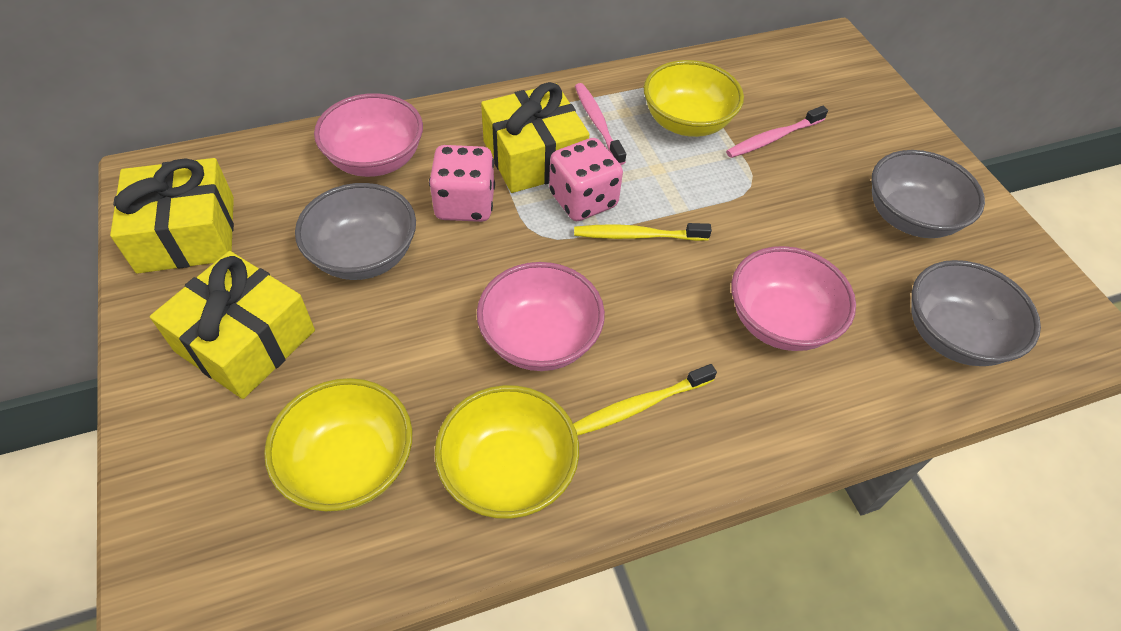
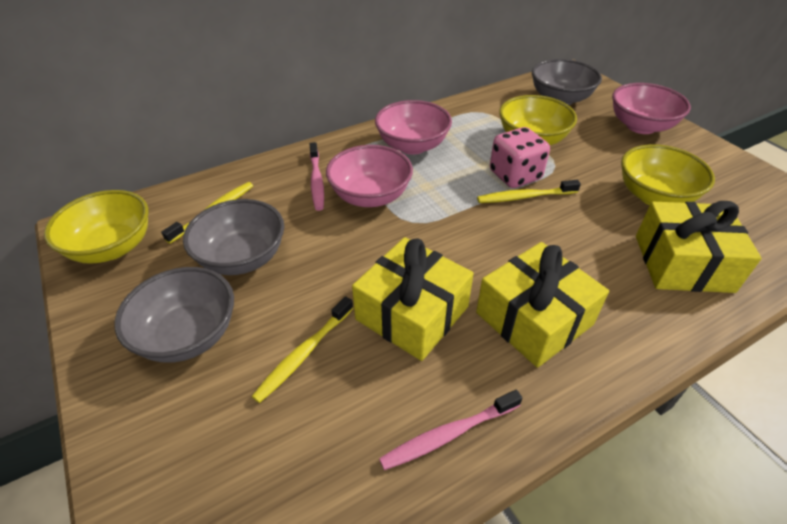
pink dice: [429,145,495,222] [549,138,623,221] = 2 -> [490,127,550,188] = 1
yellow toothbrush: [573,364,717,436] [574,223,712,241] = 2 -> [161,182,253,244] [251,296,354,403] [477,180,581,203] = 3

